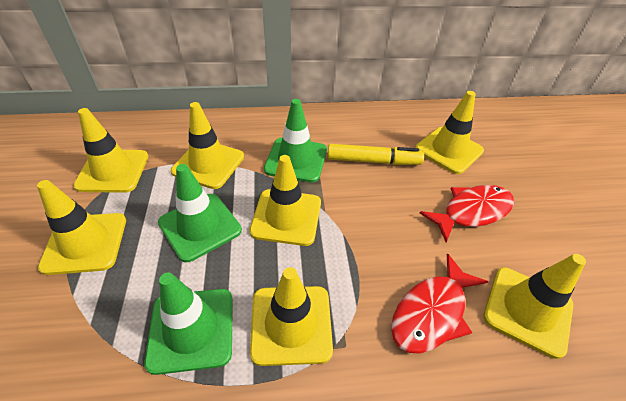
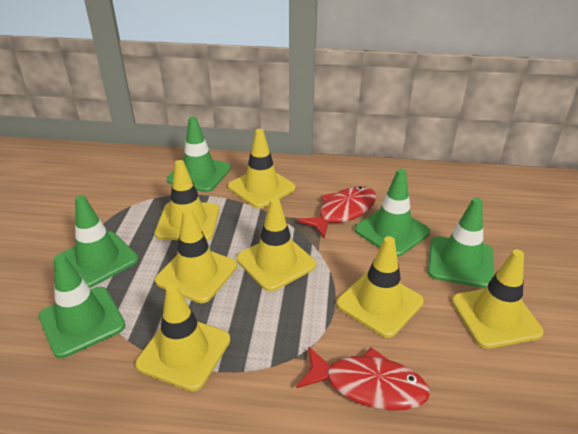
green traffic cone: [144,273,233,375] [158,164,242,262] [264,99,327,182] = 3 -> [39,254,125,358] [61,195,138,288] [167,116,231,192] [355,169,431,257] [428,198,494,288] = 5
yellow marker: [328,144,424,165] = 1 -> none = 0

